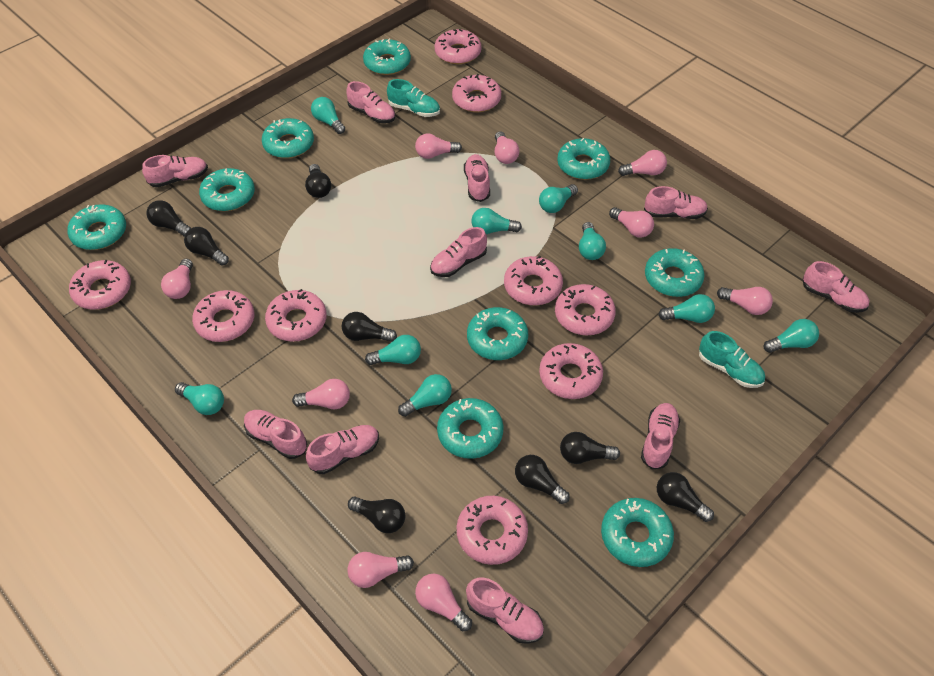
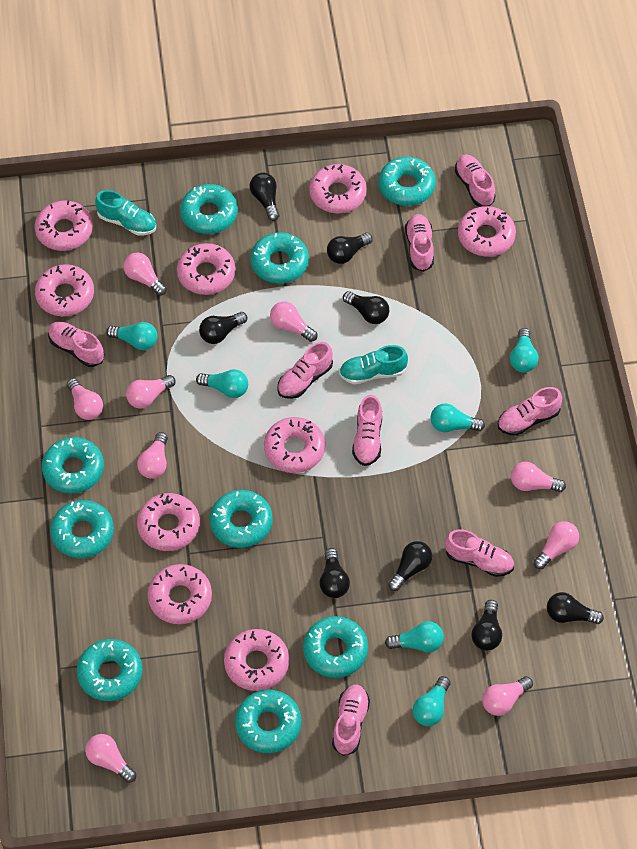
pink shoe: [142,155,208,187] [244,410,307,459] [306,425,379,474] [347,81,395,123] [430,227,487,277] [464,154,490,202] [466,577,544,644] [641,403,680,470] [644,186,708,219] [803,261,869,313] = 10 -> [48,322,104,367] [277,342,333,399] [332,685,370,756] [352,395,382,466] [405,214,434,272] [445,529,514,577] [455,154,496,207] [498,387,562,436] = 8
turquoise light bulb: [175,382,224,415] [311,97,345,134] [365,335,421,365] [398,374,452,417] [471,208,522,234] [539,184,578,213] [579,222,606,260] [658,294,715,323] [764,319,819,353] = 9 -> [106,322,157,350] [196,369,248,398] [385,621,444,652] [413,676,450,726] [430,403,485,432] [510,328,538,372] = 6

